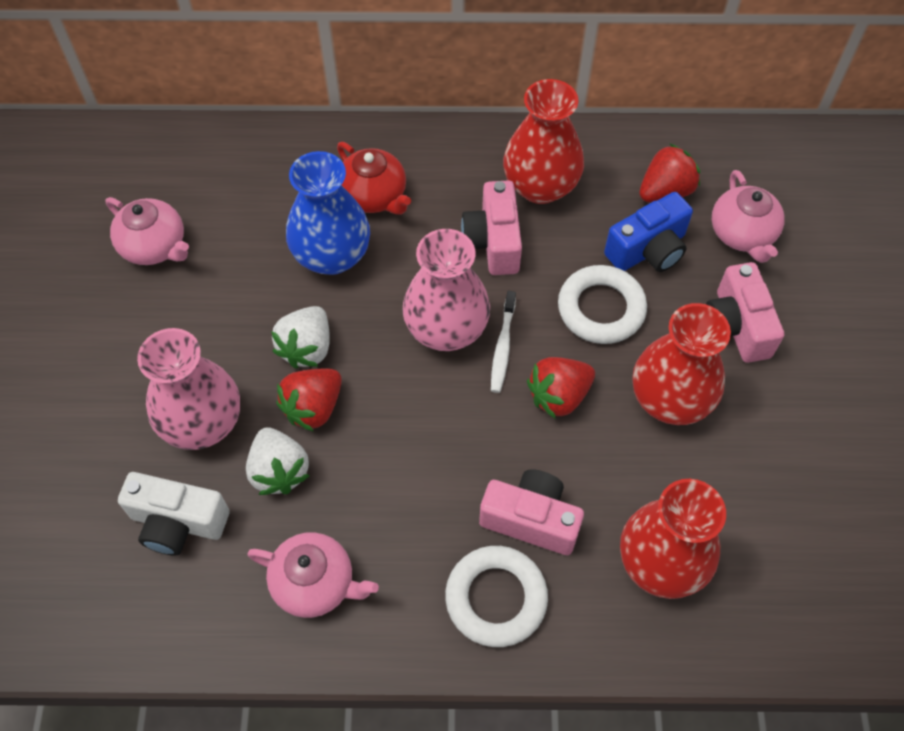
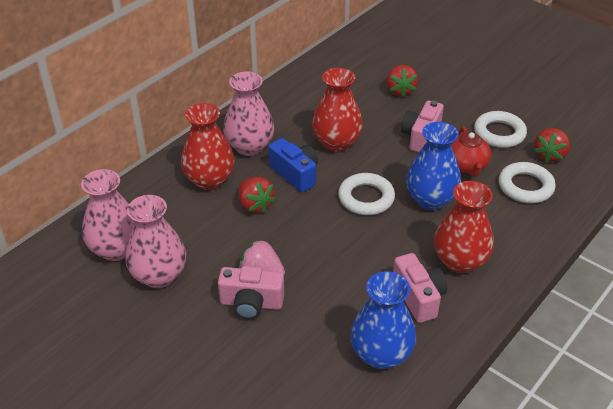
blue vase: [286,151,370,275] = 1 -> [350,271,416,369] [406,122,461,210] = 2
pink strawberry: none = 0 -> [239,239,285,275] = 1
pink teapot: [105,197,189,265] [248,532,379,618] [712,170,785,263] = 3 -> none = 0
pink vase: [137,328,240,450] [402,229,490,351] = 2 -> [81,169,135,261] [125,195,186,288] [223,72,274,156] = 3
white camera: [118,472,230,555] = 1 -> none = 0
white ring: [445,546,548,647] [558,265,647,344] = 2 -> [338,173,395,215] [474,111,527,148] [499,162,556,203] = 3
white strawberry: [246,427,310,495] [271,306,330,369] = 2 -> none = 0
white toothbrush: [491,291,516,393] = 1 -> none = 0

